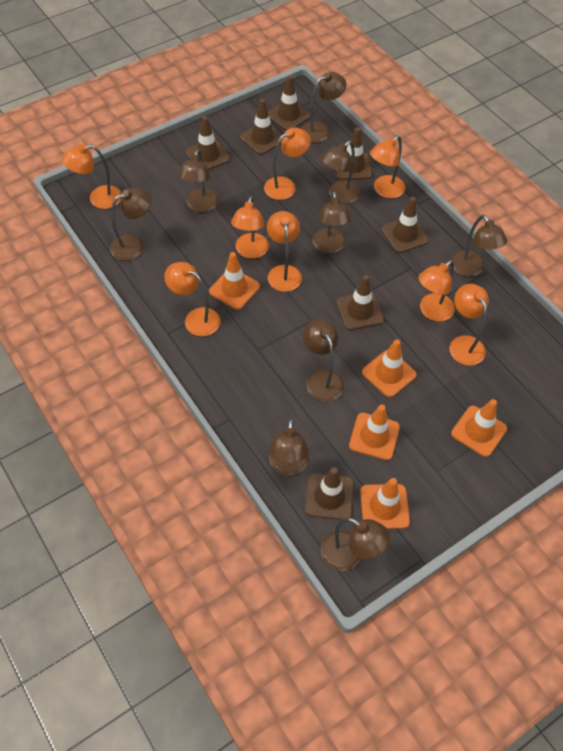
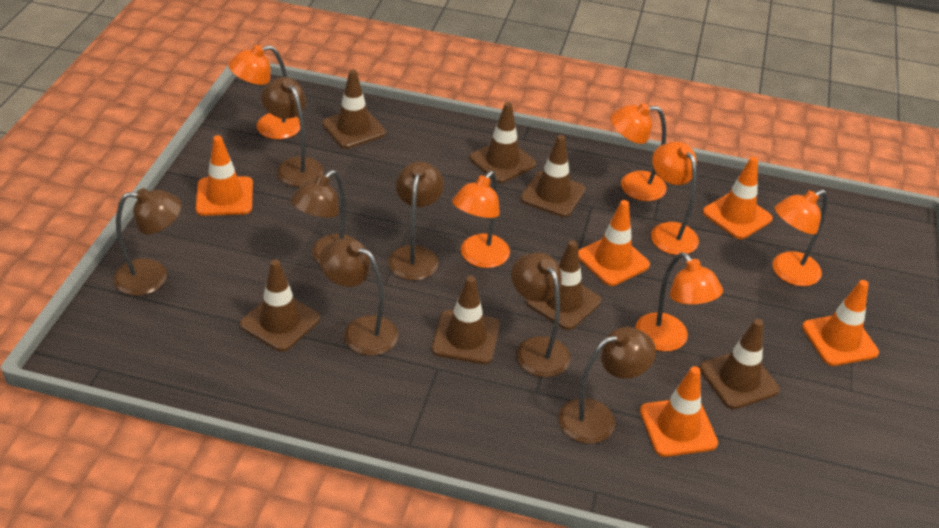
brown lamp: [110,188,151,261] [178,149,219,212] [269,418,308,476] [301,72,346,143] [303,319,344,402] [312,191,351,254] [321,141,361,204] [321,518,390,571] [451,215,507,277] = 9 -> [114,188,182,296] [261,77,324,187] [291,170,357,264] [320,238,398,356] [388,161,444,280] [511,252,570,377] [559,327,656,444] = 7
orange lamp: [62,144,122,209] [164,262,221,336] [231,196,269,259] [264,128,311,200] [267,211,302,292] [370,135,405,198] [418,260,455,321] [450,284,489,366] = 8 -> [228,45,300,139] [452,171,510,268] [611,103,667,201] [635,252,723,352] [651,142,699,255] [773,190,828,286] = 6

